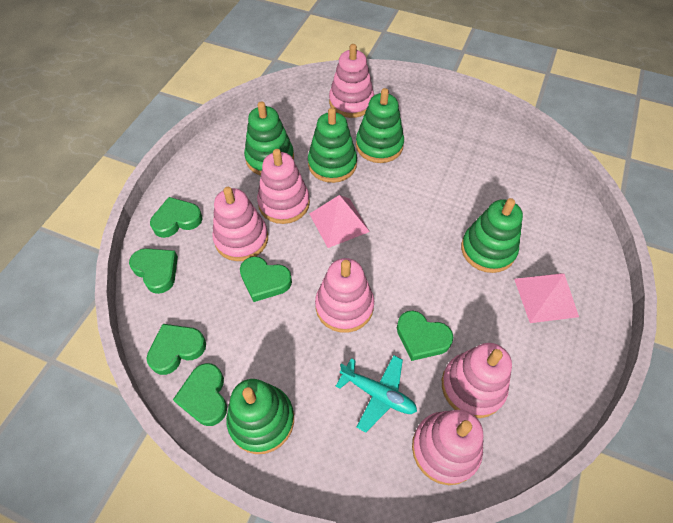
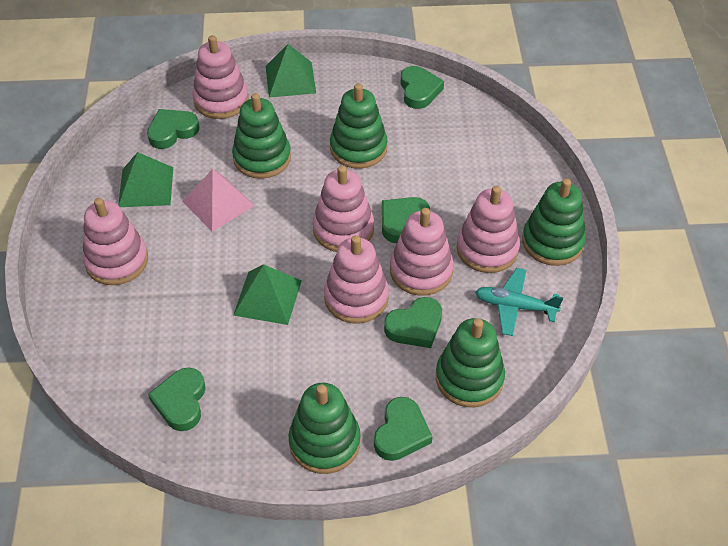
green pyramid: none = 0 -> [118,152,173,207] [233,264,302,325] [266,44,316,98] = 3
pink pyramid: [310,195,370,248] [514,273,579,323] = 2 -> [182,169,255,231] = 1

